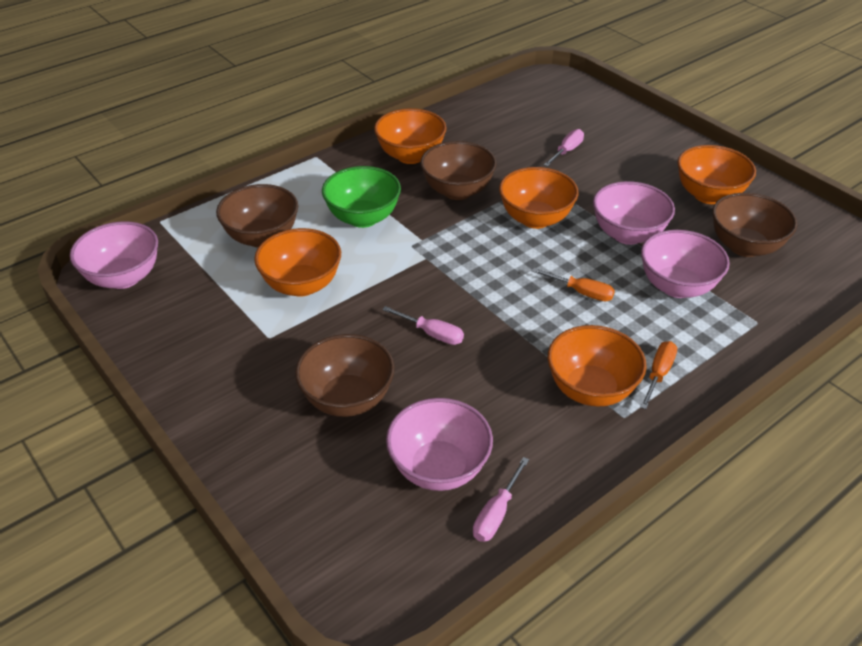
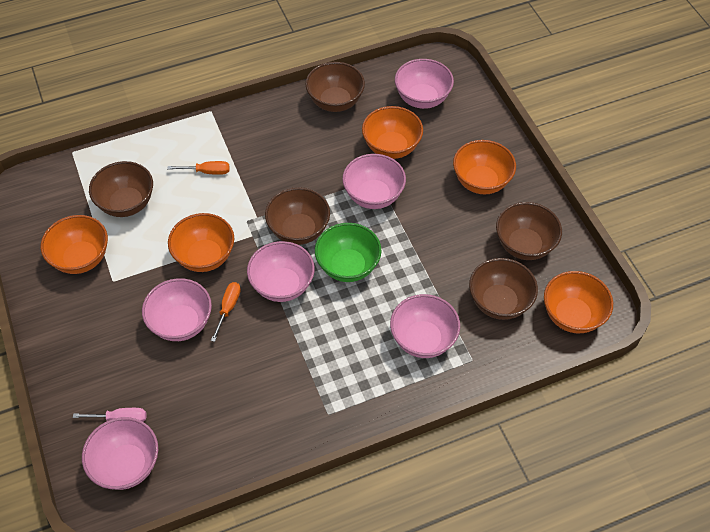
brown bowl: [216,184,298,248] [295,334,395,417] [420,141,497,200] [712,193,797,257] = 4 -> [89,161,153,217] [265,187,330,245] [305,62,365,112] [469,258,538,320] [496,202,562,260] = 5
pink bowl: [70,221,158,289] [386,398,493,491] [593,181,675,245] [641,230,730,298] = 4 -> [82,417,158,490] [142,278,212,341] [247,241,315,302] [342,154,406,209] [390,294,460,358] [395,59,454,109] = 6
pink screwdriver: [382,306,464,345] [473,457,529,542] [544,129,584,167] = 3 -> [73,408,146,422] = 1

